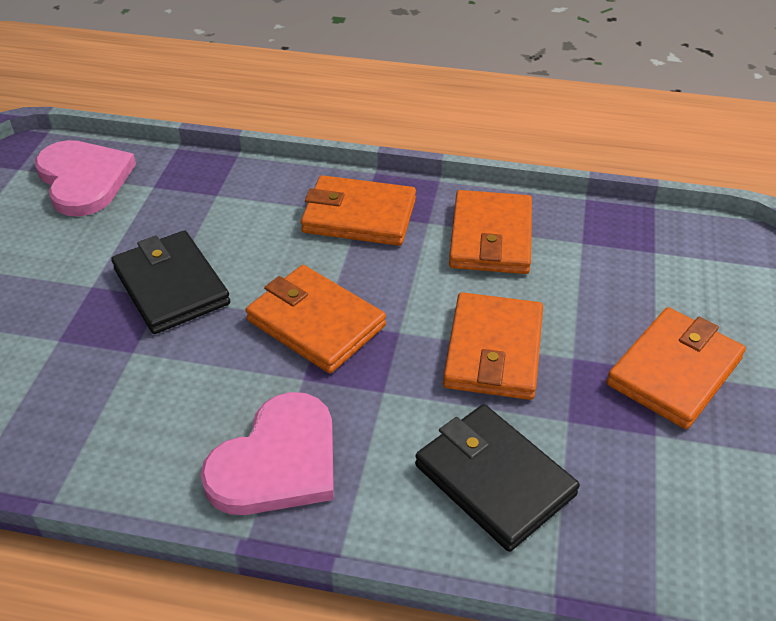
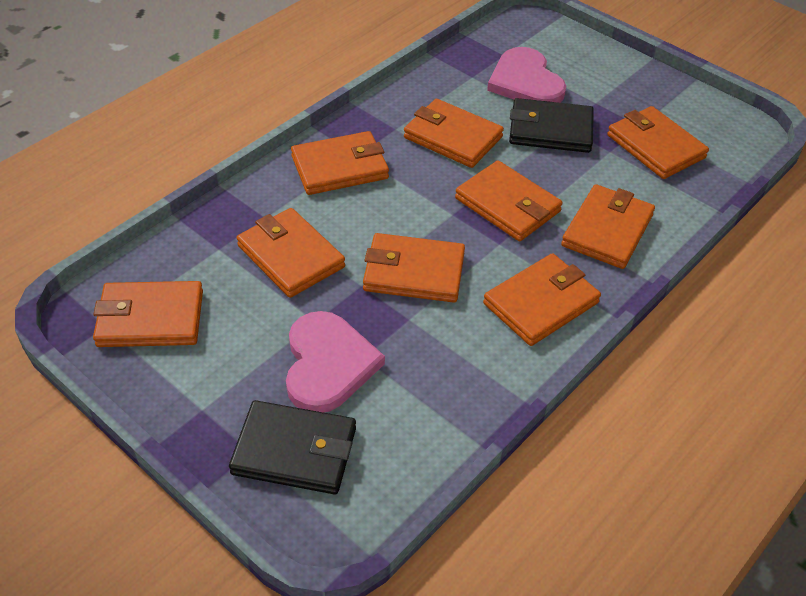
orange wallet: [246,265,386,373] [301,175,416,246] [443,292,543,400] [449,190,532,274] [606,307,746,429] = 5 -> [93,281,203,347] [237,208,345,298] [291,131,389,195] [363,233,465,303] [404,99,504,168] [455,160,563,241] [483,253,601,346] [561,184,655,269] [607,106,709,179] = 9

